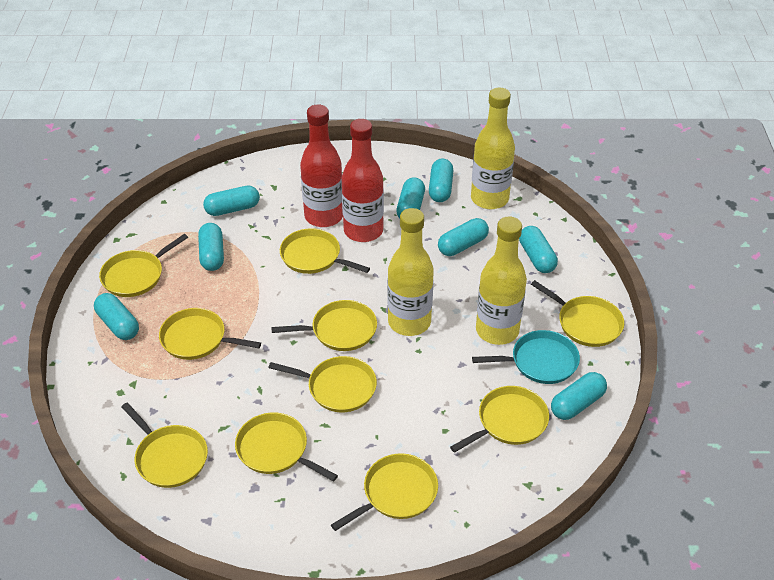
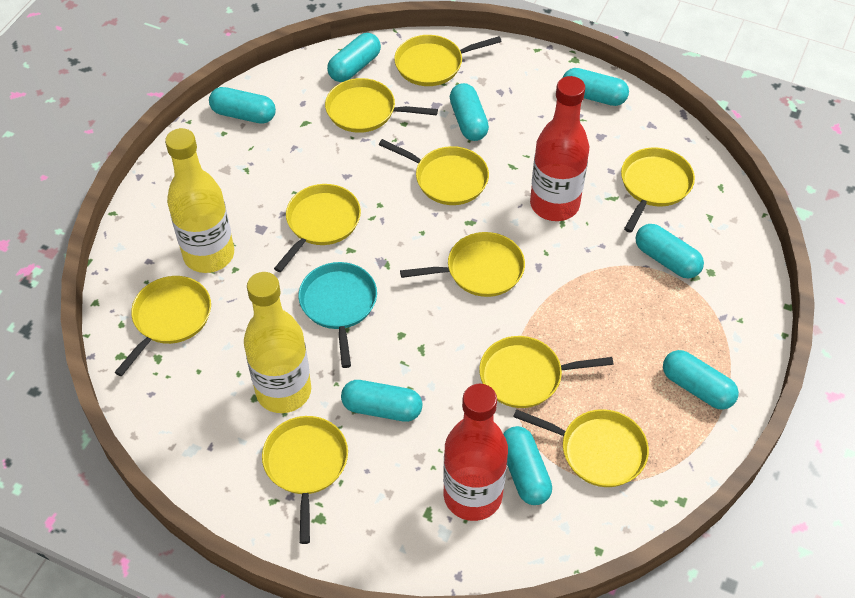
yellow bottle: [388,208,434,336] [471,88,515,209] [476,217,527,345] = 3 -> [165,128,234,273] [244,272,311,413] = 2

